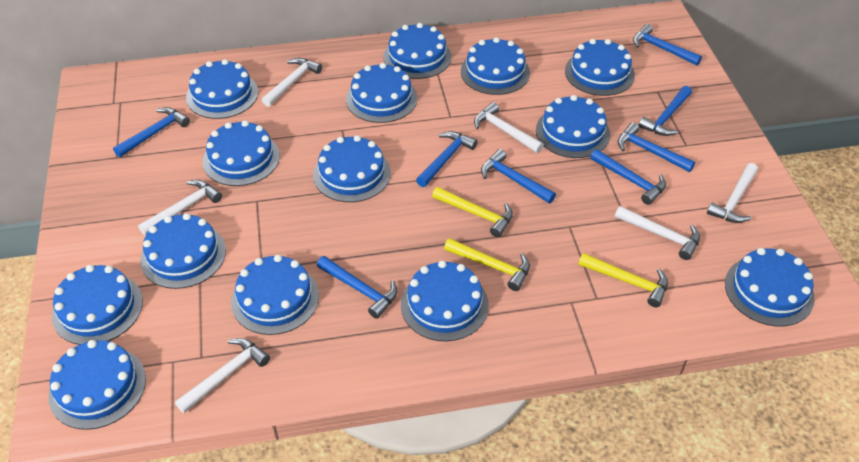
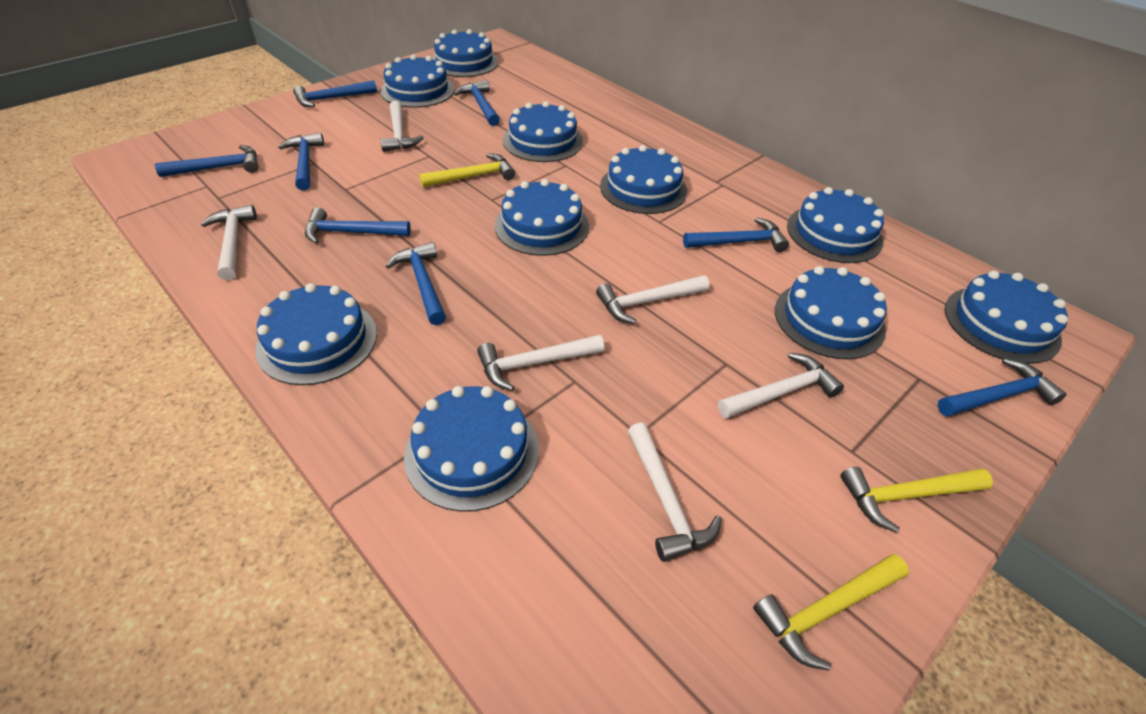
blue cake: [48,340,146,430] [52,265,143,345] [140,213,226,289] [186,59,258,119] [203,120,280,186] [231,255,319,335] [313,135,391,202] [346,63,417,123] [383,23,451,79] [401,260,489,341] [461,37,530,95] [536,95,610,158] [565,39,635,96] [725,248,815,326] = 14 -> [255,283,377,385] [380,54,454,108] [404,386,539,512] [432,29,498,77] [495,179,589,256] [503,101,583,162] [600,145,687,214] [775,266,887,359] [787,187,884,263] [944,271,1068,364] = 10

